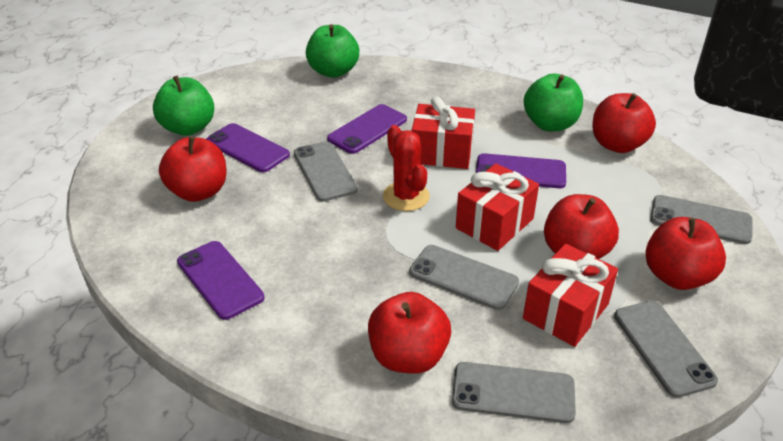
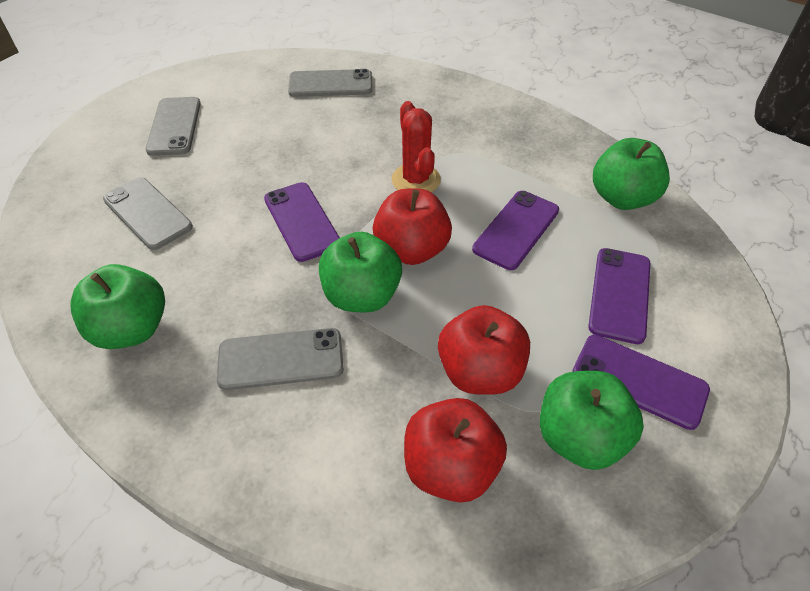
green apple: [153,76,215,136] [306,24,359,78] [524,74,583,131] = 3 -> [70,264,165,349] [319,232,402,313] [540,371,644,470] [593,138,670,210] = 4
grey phone: [294,141,358,202] [409,245,519,310] [452,362,576,423] [614,301,718,398] [650,195,753,244] = 5 -> [103,177,193,250] [146,97,201,156] [217,328,343,390] [288,69,372,97] = 4
red apple: [159,136,227,202] [368,292,451,374] [544,194,619,259] [592,93,656,153] [645,217,726,290] = 5 -> [373,188,452,265] [404,398,507,503] [438,305,530,395] = 3
red gift: [412,96,475,169] [456,163,539,251] [523,243,618,347] = 3 -> none = 0

